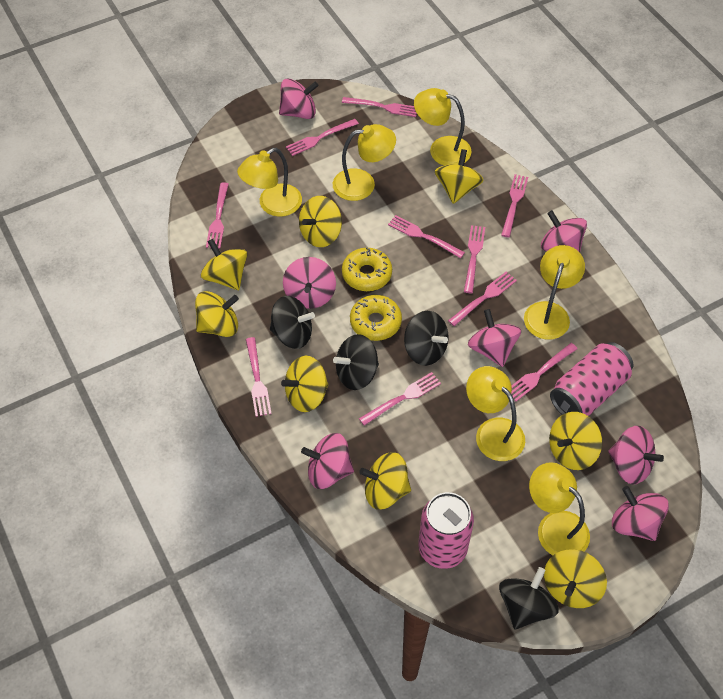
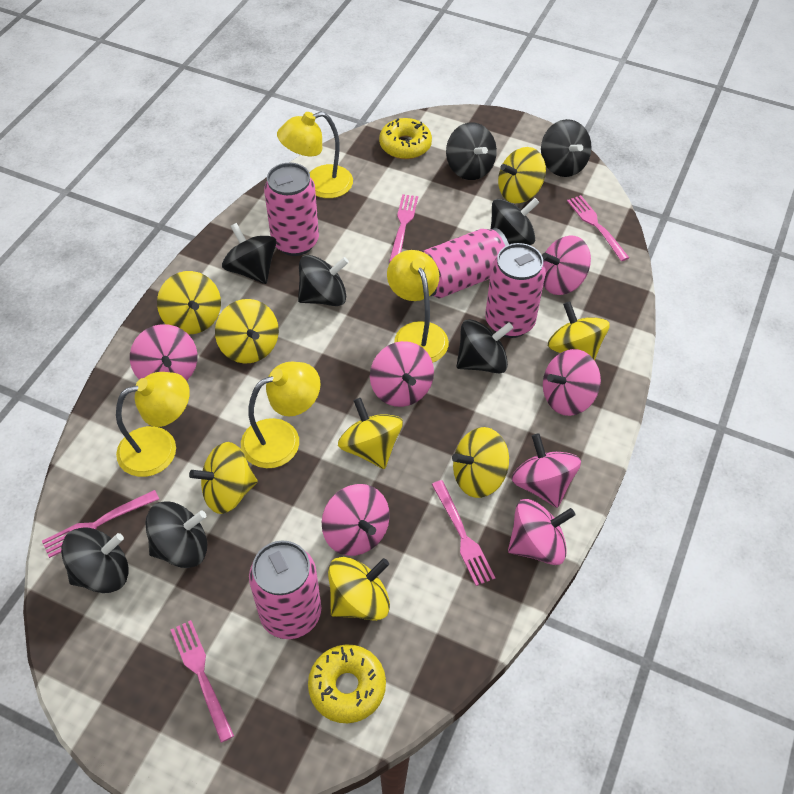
black spinning top: [270,296,315,349] [333,334,379,390] [404,311,449,366] [499,567,559,629] = 4 -> [61,528,129,593] [145,501,207,568] [222,223,277,284] [298,255,349,306] [446,122,497,180] [457,319,513,373] [490,198,539,245] [541,119,592,177] = 8
pink can: [418,492,474,569] [550,342,634,416] = 2 -> [249,541,321,639] [264,163,319,256] [422,228,509,299] [485,243,546,338] = 4
pink fork: [206,183,229,249] [246,337,272,417] [286,119,359,156] [342,97,417,117] [359,372,441,426] [388,215,465,258] [448,272,517,326] [464,225,485,293] [501,174,528,237] [511,343,578,401] = 10 -> [42,490,159,558] [170,620,234,743] [389,194,418,262] [432,480,495,586] [567,195,629,261] = 5
yellow lamp: [237,148,302,217] [333,124,396,201] [414,88,471,166] [466,366,525,461] [524,245,585,340] [529,462,590,555] = 6 -> [116,372,190,477] [241,362,321,468] [277,112,353,198] [387,250,449,363] = 4

